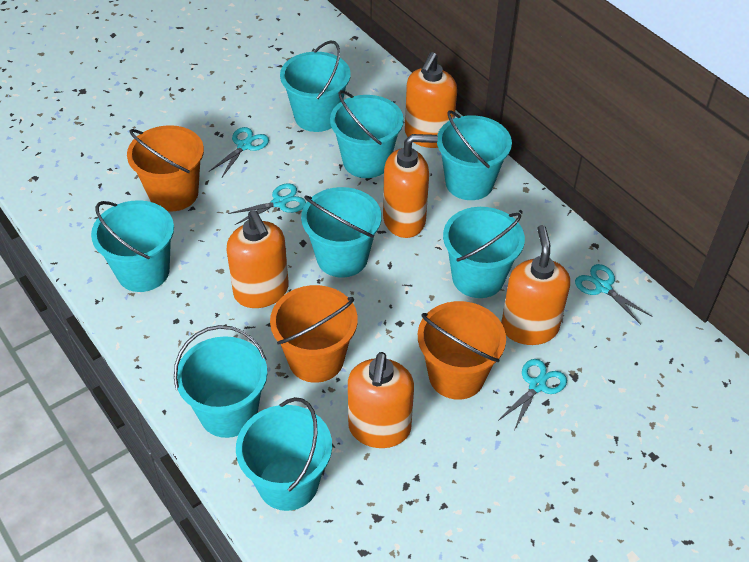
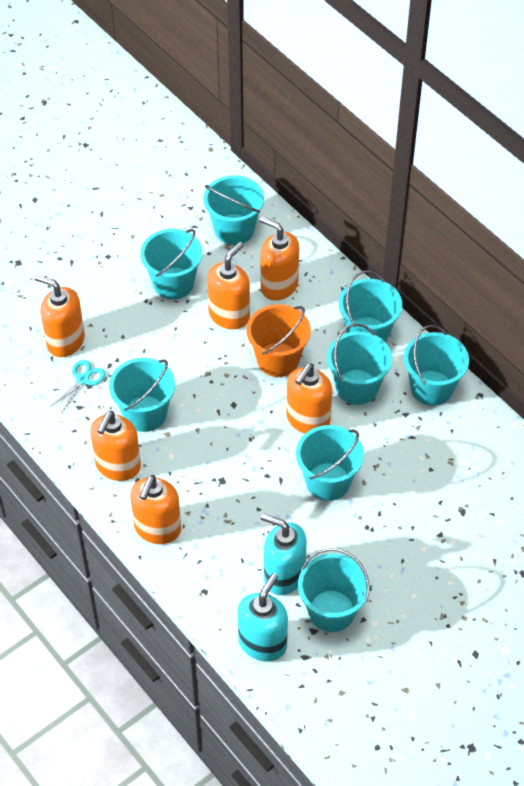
orange bucket: [127,125,204,212] [270,285,358,383] [418,301,506,400] = 3 -> [246,304,311,377] = 1
orange soap dispenser: [227,210,289,308] [348,352,414,448] [383,134,438,238] [405,52,457,148] [501,225,570,345] = 5 -> [35,275,85,357] [90,411,141,481] [130,475,181,544] [207,242,250,329] [260,216,299,301] [286,363,332,433] = 6
turquoise scissors: [210,127,269,177] [228,183,306,225] [498,359,567,431] [575,264,651,325] = 4 -> [50,360,106,412] = 1
turquoise soap dispenser: none = 0 -> [238,573,288,661] [261,513,307,595] = 2

